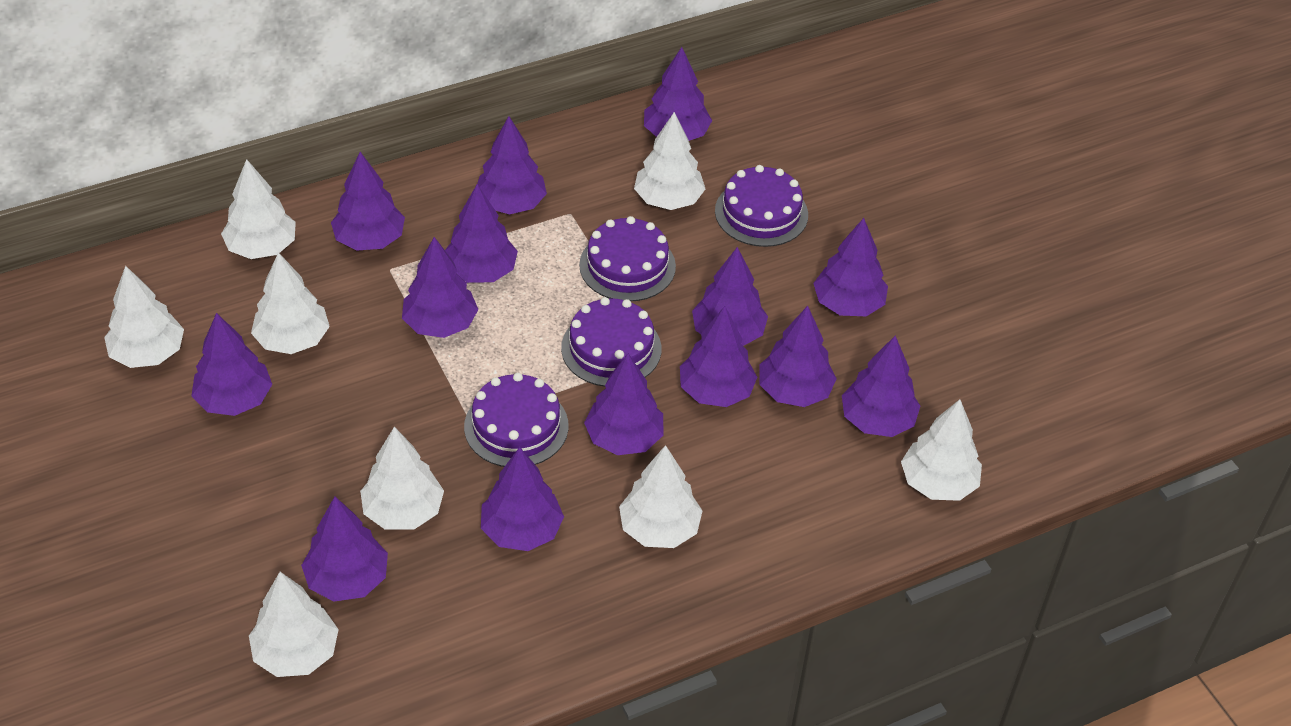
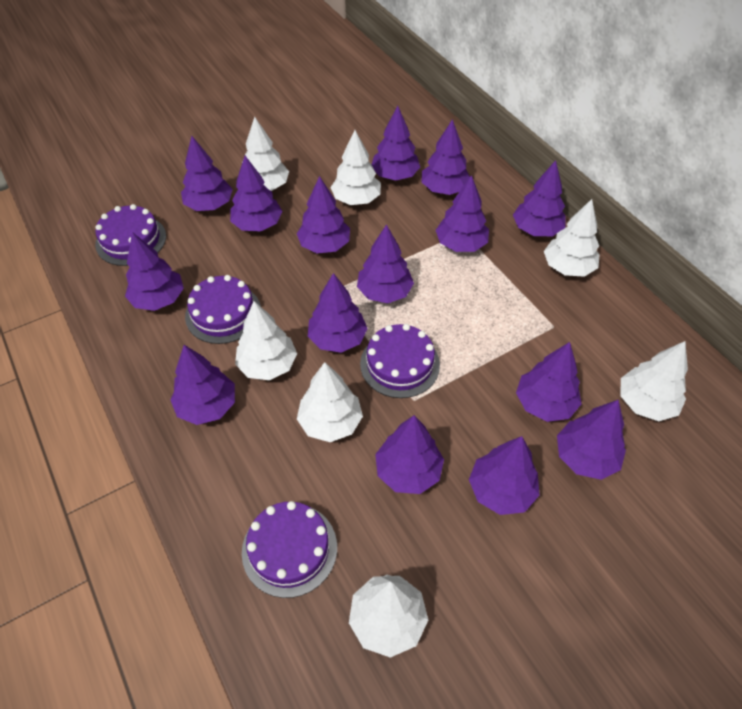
purple tree: [191,313,272,416] [301,496,388,602] [331,152,405,251] [402,237,479,338] [445,184,518,283] [477,116,547,215] [481,447,564,551] [584,353,663,455] [644,47,712,141] [680,306,757,407] [692,247,768,346] [760,306,837,407] [813,218,888,316] [842,336,920,437] = 14 -> [125,232,184,311] [170,345,235,425] [181,136,233,211] [230,156,283,231] [297,176,350,253] [308,273,368,353] [357,224,414,303] [372,106,420,180] [375,415,444,494] [421,119,470,195] [436,175,489,252] [469,436,540,515] [513,160,566,236] [516,342,581,422] [557,400,626,480] = 15
white tree: [104,266,184,368] [221,159,296,259] [249,572,339,677] [251,252,330,354] [360,427,444,529] [619,445,702,548] [634,112,705,210] [901,399,982,501] = 8 -> [235,301,297,380] [242,117,289,191] [297,362,363,442] [330,130,381,205] [349,575,428,658] [544,199,600,277] [621,341,688,421] = 7

